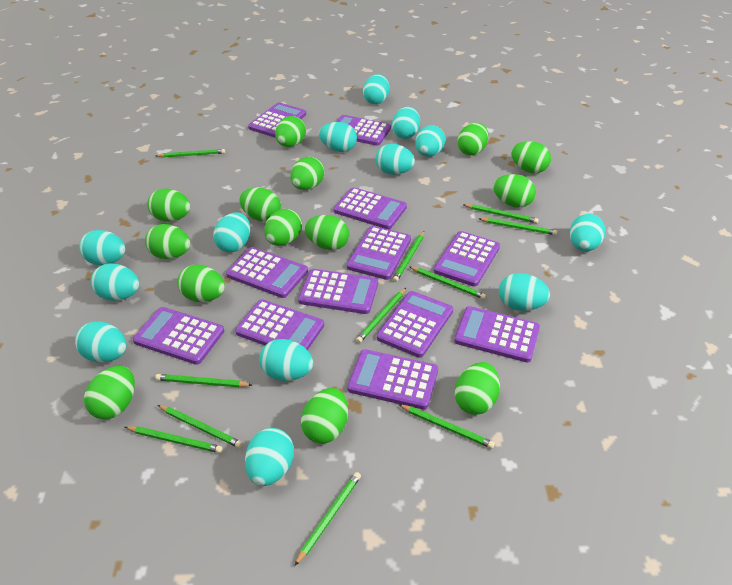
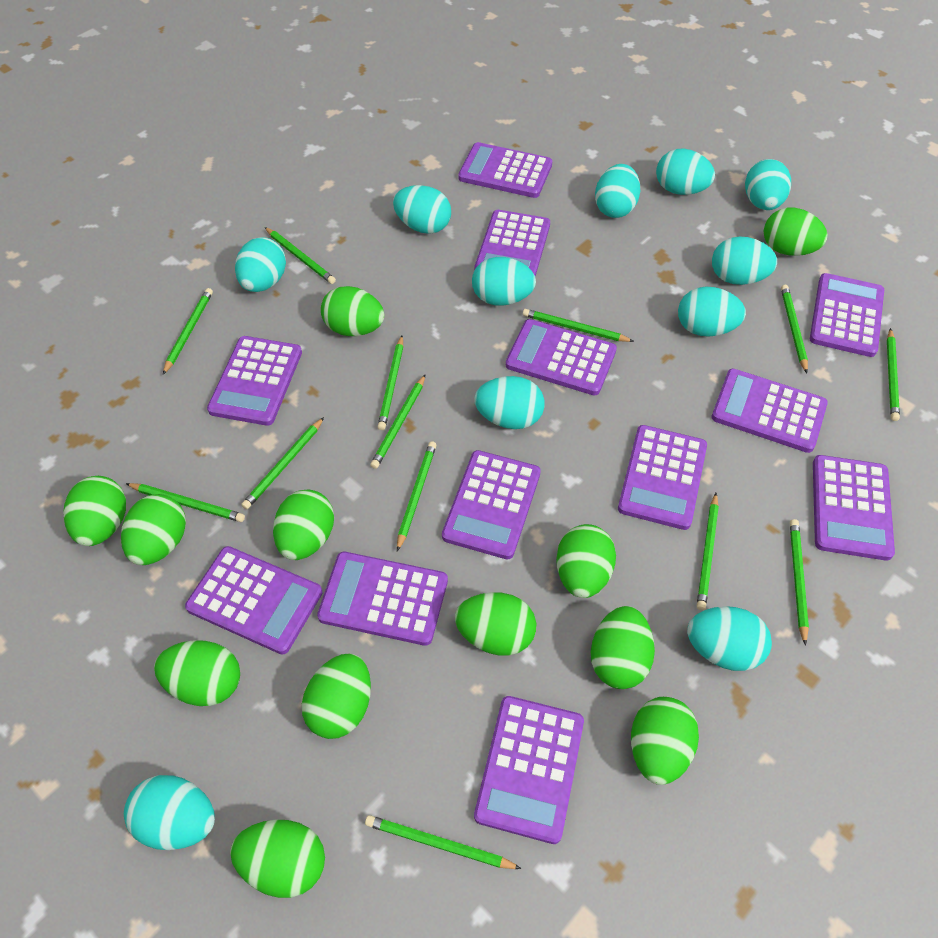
green egg: [84,366,135,419] [145,224,190,259] [147,188,190,222] [177,265,225,302] [239,187,281,222] [264,209,302,246] [275,116,306,147] [290,157,324,190] [301,388,348,444] [304,215,349,250] [454,362,500,415] [457,123,488,155] [493,174,536,208] [511,141,551,173] = 14 -> [63,476,126,546] [121,494,186,565] [154,640,240,706] [230,820,325,898] [273,490,334,560] [302,653,371,739] [321,286,384,336] [455,592,536,656] [556,524,616,598] [591,606,655,689] [631,697,699,785] [764,208,828,256] = 12
green pencil: [125,426,223,453] [155,374,252,387] [156,149,225,157] [157,405,243,448] [294,472,361,566] [356,288,406,343] [393,231,424,282] [398,404,495,449] [409,266,486,299] [463,204,539,224] [479,218,558,235] = 11 -> [126,483,245,522] [163,288,213,375] [241,417,324,509] [265,227,336,284] [365,815,522,869] [370,374,426,469] [378,336,403,430] [397,441,437,551] [523,309,634,342] [697,493,719,610] [781,285,808,373] [790,519,809,646] [887,328,900,421] = 13
turquoise egg: [75,321,127,363] [79,230,125,265] [90,263,139,301] [213,212,250,252] [245,428,294,486] [259,339,313,381] [319,122,357,152] [363,74,389,104] [375,144,415,175] [392,107,420,139] [415,125,445,157] [499,273,550,311] [570,214,606,251] = 13 -> [124,775,215,850] [235,237,286,292] [393,185,451,234] [472,257,536,306] [474,376,545,429] [595,164,640,218] [656,148,715,195] [678,287,746,337] [687,606,772,671] [712,237,777,285] [745,159,791,210] = 11

